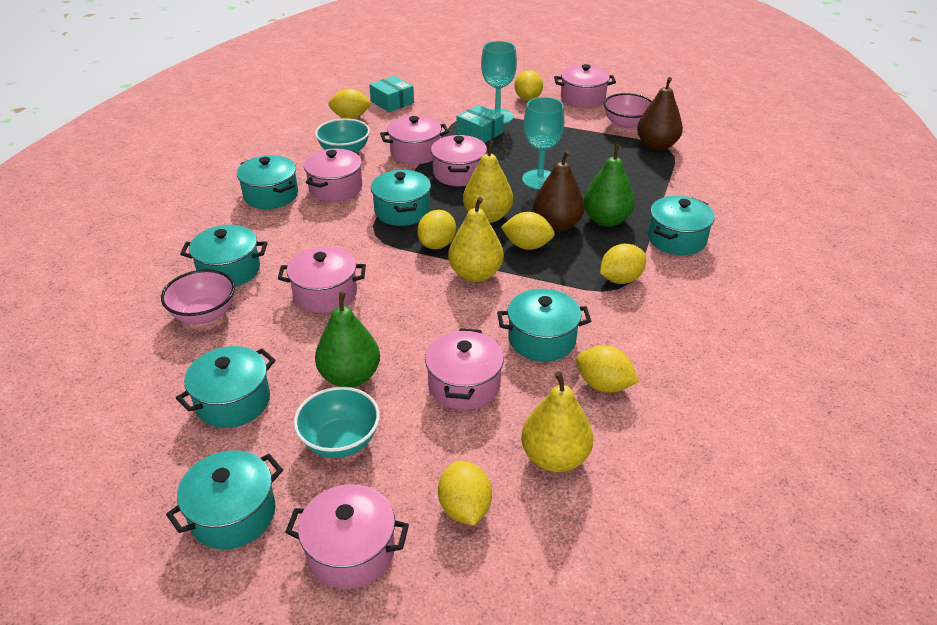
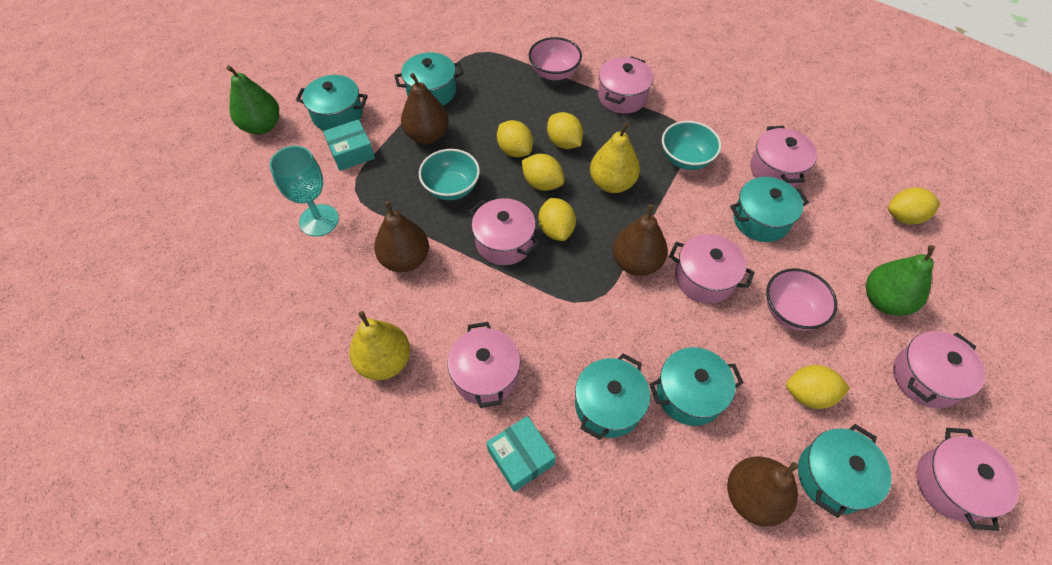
brown pear: [533,151,585,232] [637,77,683,151] = 2 -> [374,201,429,272] [401,73,449,144] [613,204,668,276] [727,457,798,527] = 4
turquoise goblet: [481,41,517,124] [522,97,565,190] = 2 -> [269,146,339,237] = 1
turquoise pot: [166,450,283,549] [176,346,276,428] [180,225,267,287] [237,155,298,209] [371,169,431,226] [497,289,591,362] [648,196,715,255] = 7 -> [296,75,368,131] [394,52,464,106] [575,354,650,440] [649,347,744,426] [730,177,809,242] [798,424,892,518] = 6
yellow lemon: [328,88,372,119] [417,210,456,249] [438,461,492,526] [501,212,555,250] [515,70,543,101] [576,346,639,393] [600,244,646,284] = 7 -> [497,120,533,157] [521,154,564,191] [539,198,576,241] [547,112,583,149] [786,365,850,409] [888,188,940,224] = 6
yellow pear: [448,197,504,282] [463,140,513,223] [521,371,593,472] = 3 -> [349,311,410,380] [590,122,640,193] = 2

